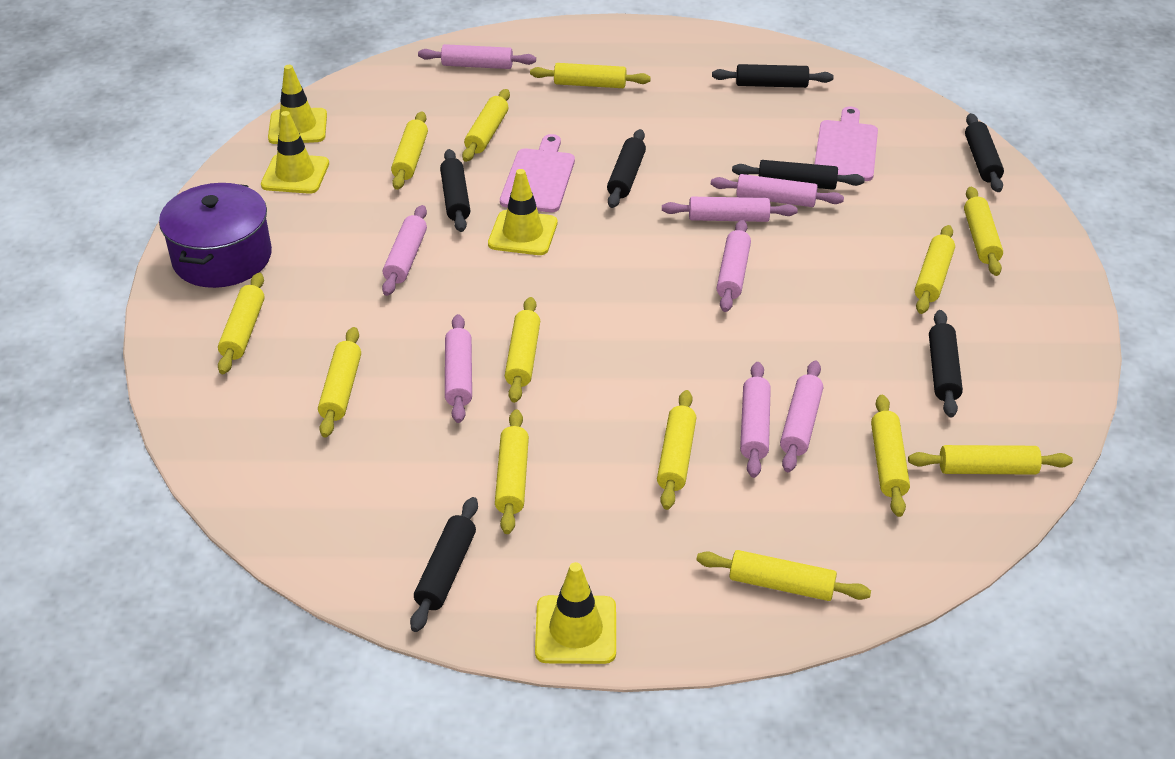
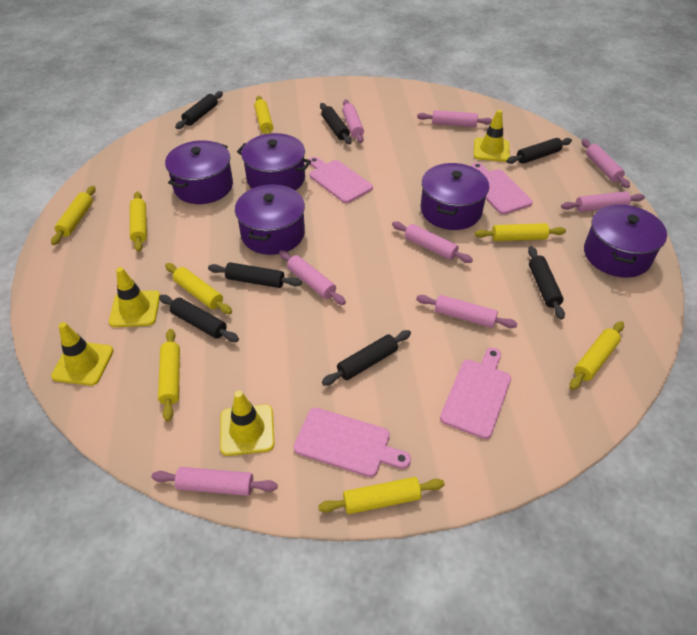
pink cutting board: [500,134,575,212] [815,107,878,181] = 2 -> [294,408,411,477] [308,157,373,203] [440,348,511,439] [471,162,533,214] = 4
purple pot: [159,183,272,288] = 1 -> [165,140,233,204] [235,184,305,255] [237,133,311,190] [421,163,489,230] [584,204,667,278] = 5
yellow rolling pin: [218,272,265,374] [318,327,361,438] [391,111,428,190] [462,89,510,162] [495,409,529,534] [505,297,540,403] [530,63,651,88] [657,390,696,510] [697,550,871,601] [871,395,910,517] [908,445,1073,475] [915,225,955,314] [964,187,1003,276] = 13 -> [51,186,96,245] [130,191,147,252] [158,329,180,422] [165,263,232,314] [254,96,273,134] [318,477,445,514] [475,223,566,241] [569,321,624,390] = 8

